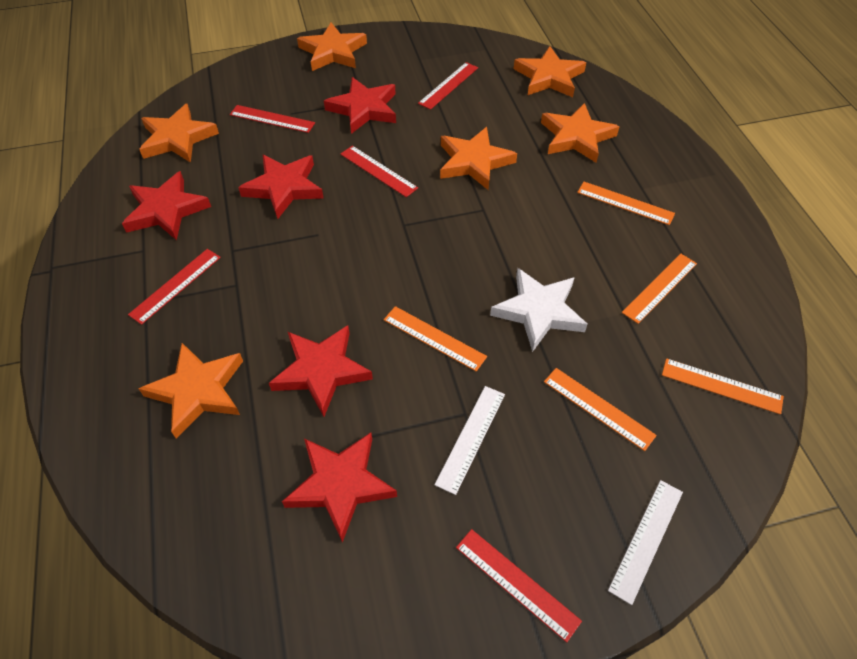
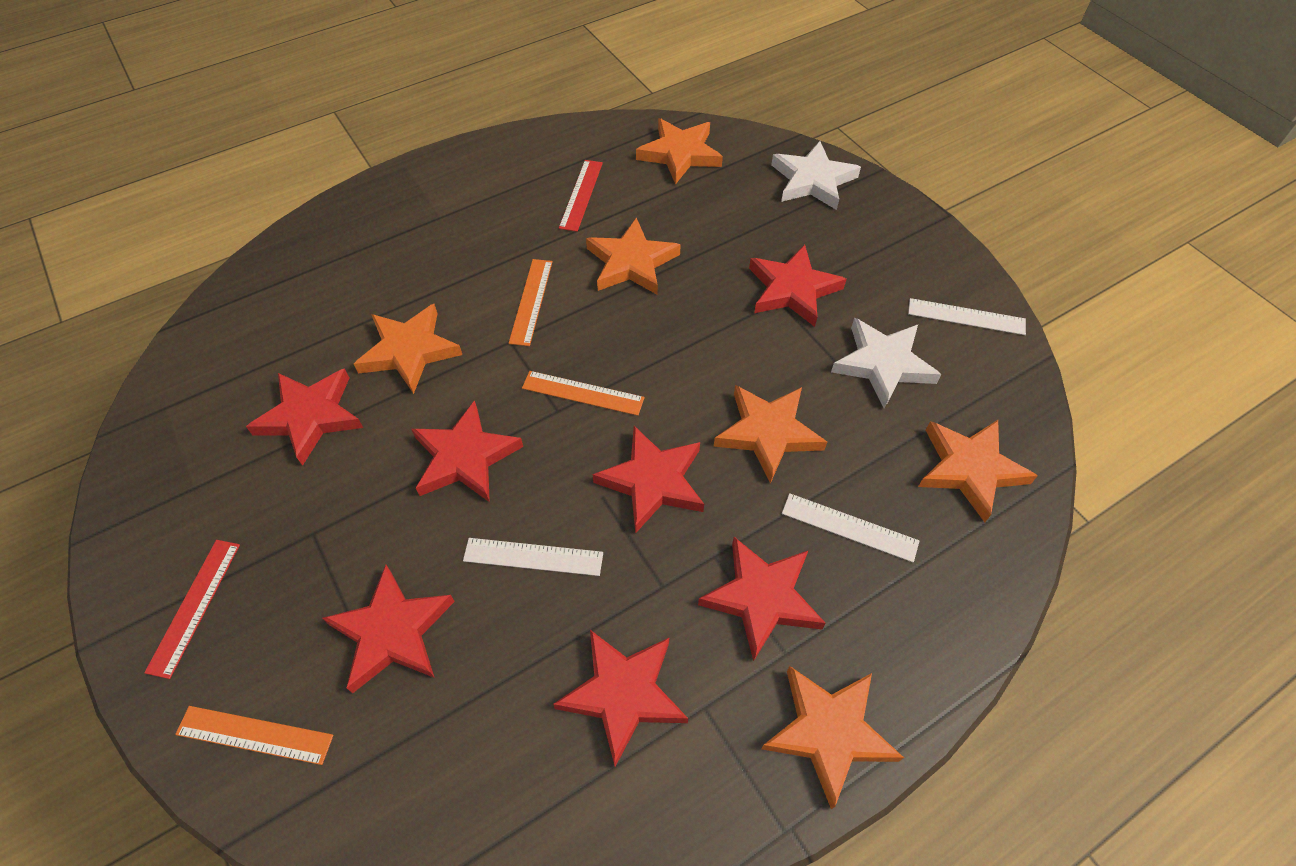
orange ruler: [384,306,487,372] [544,368,657,451] [577,182,675,225] [622,254,697,324] [662,358,784,414] = 5 -> [175,706,333,765] [509,259,553,346] [522,371,644,416] = 3
red ruler: [128,249,221,325] [230,105,315,133] [341,146,418,197] [418,62,478,110] [456,529,582,642] = 5 -> [144,540,240,679] [559,160,603,232] = 2
red star: [122,171,211,240] [238,155,324,219] [269,325,373,417] [282,433,397,543] [324,77,396,134] = 5 -> [246,368,363,466] [322,565,455,693] [411,400,523,502] [553,630,688,767] [593,426,704,534] [698,537,826,661] [749,244,846,327] = 7
white ruler: [435,386,505,495] [608,480,683,605] = 2 -> [463,538,603,576] [782,493,919,562] [908,298,1026,335] = 3
white star: [490,268,587,352] = 1 -> [771,141,861,210] [831,318,941,409] = 2

